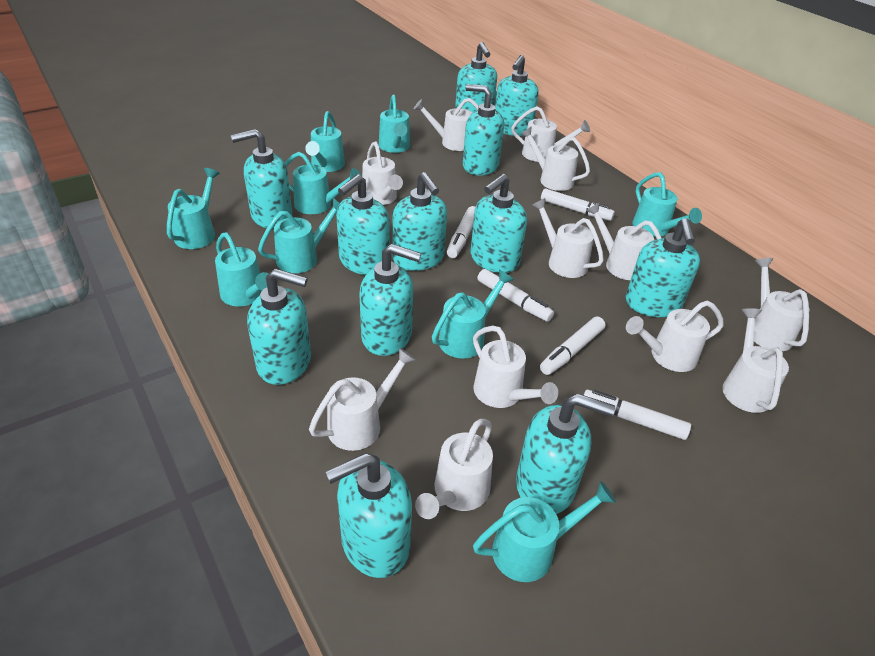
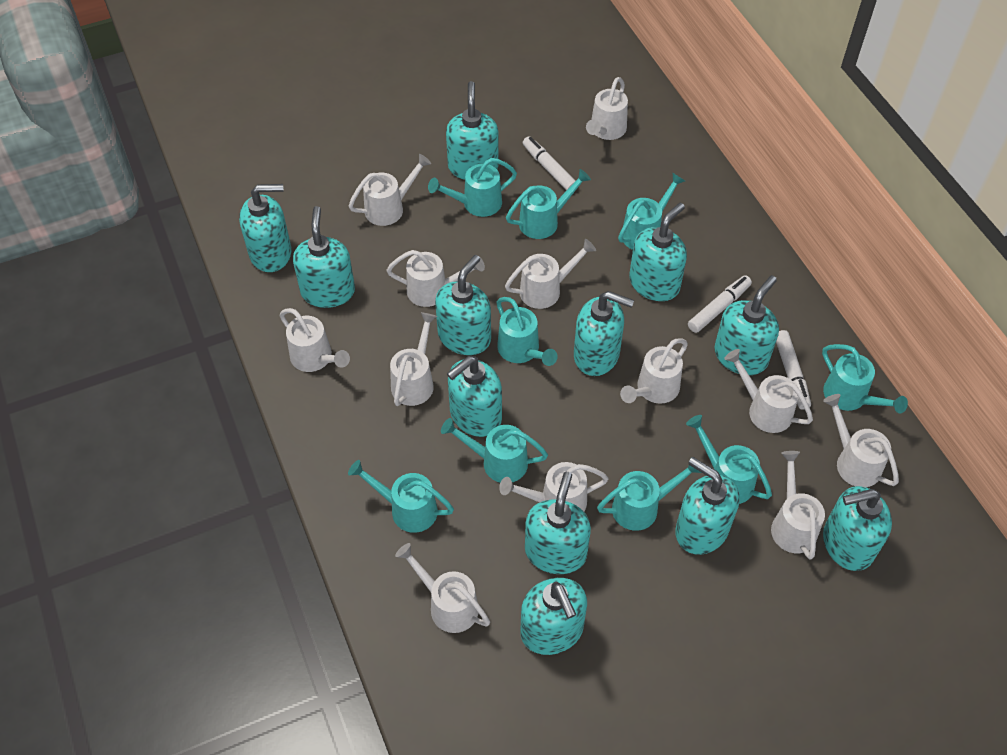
white marker: [447,206,475,258] [477,269,554,322] [540,317,605,375] [541,189,615,221] [584,390,691,440] = 5 -> [523,136,575,191] [688,275,752,333] [776,330,811,410] = 3

